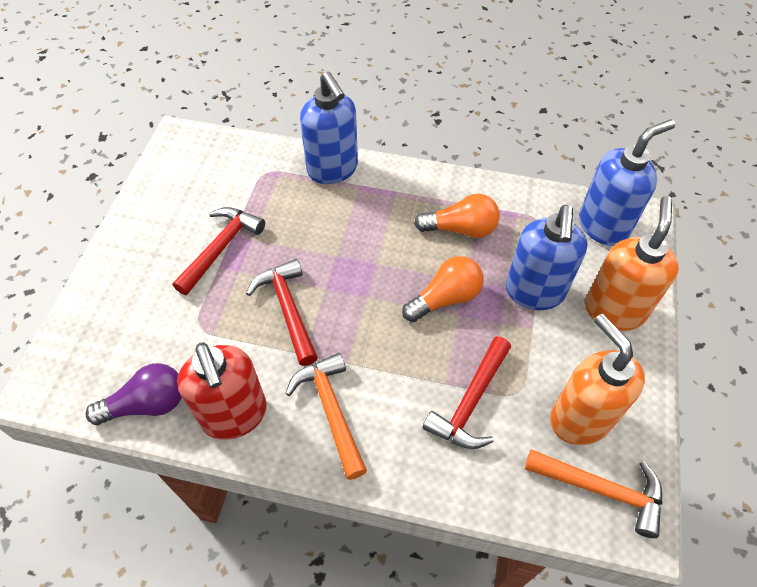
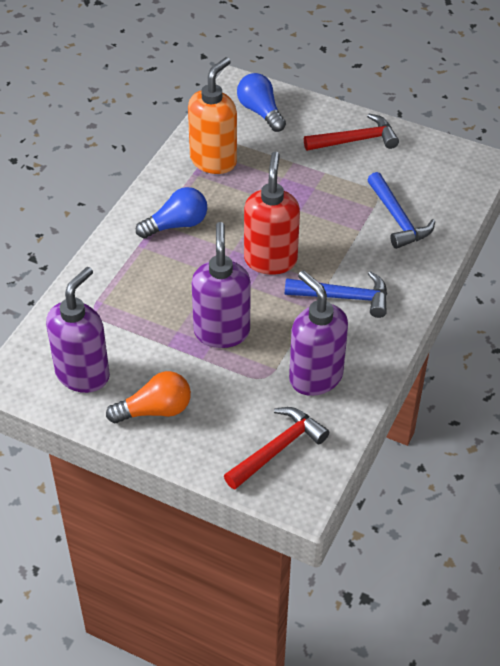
blue hammer: none = 0 -> [285,271,387,318] [367,172,435,249] = 2
blue light bulb: none = 0 -> [136,187,207,238] [237,73,286,132] = 2
blue soap dispenser: [300,72,358,184] [506,205,588,310] [579,119,675,246] = 3 -> none = 0
orange hammer: [285,353,367,480] [525,449,663,538] = 2 -> none = 0
orange light bulb: [402,256,484,322] [414,194,500,238] = 2 -> [106,371,191,423] = 1
orange soap dispenser: [550,314,645,445] [585,196,679,331] = 2 -> [188,57,237,174] = 1
purple light bulb: [86,363,182,425] = 1 -> none = 0
purple soap dispenser: none = 0 -> [46,267,110,393] [192,222,251,348] [289,270,348,396] = 3
red hammer: [173,207,265,295] [246,259,318,366] [422,336,511,449] = 3 -> [224,407,329,489] [304,114,399,151] = 2

